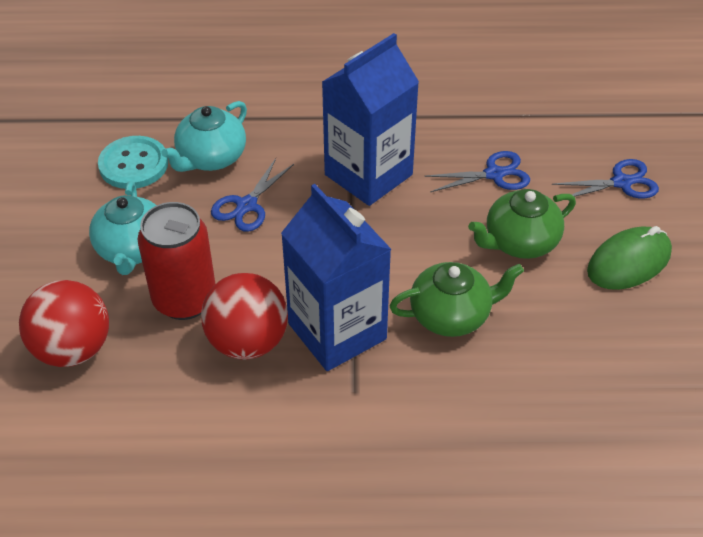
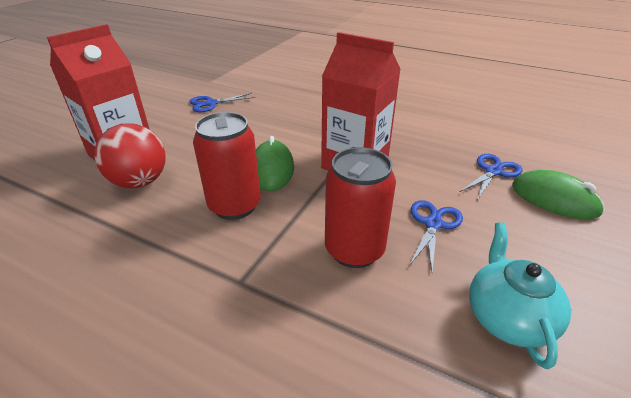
blue carton: [281,184,391,371] [322,33,419,206] = 2 -> none = 0
green mouse: [587,226,672,290] = 1 -> [256,136,294,191] [512,170,605,219] = 2
green teapot: [390,262,524,337] [468,189,576,259] = 2 -> none = 0
red ball: [19,280,109,367] [201,273,288,360] = 2 -> [94,123,166,188] = 1
red can: [138,202,215,320] = 1 -> [193,112,261,220] [325,147,396,268] = 2
red carton: none = 0 -> [47,24,150,160] [321,32,401,171] = 2
turquoise button: [98,136,168,189] = 1 -> none = 0
turquoise teapot: [89,181,157,275] [161,101,247,172] = 2 -> [469,223,571,369] = 1

